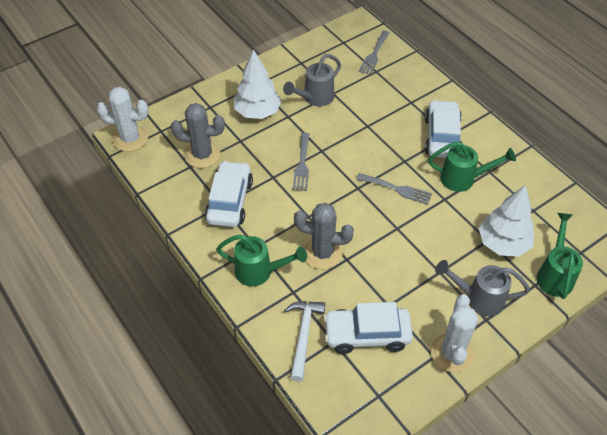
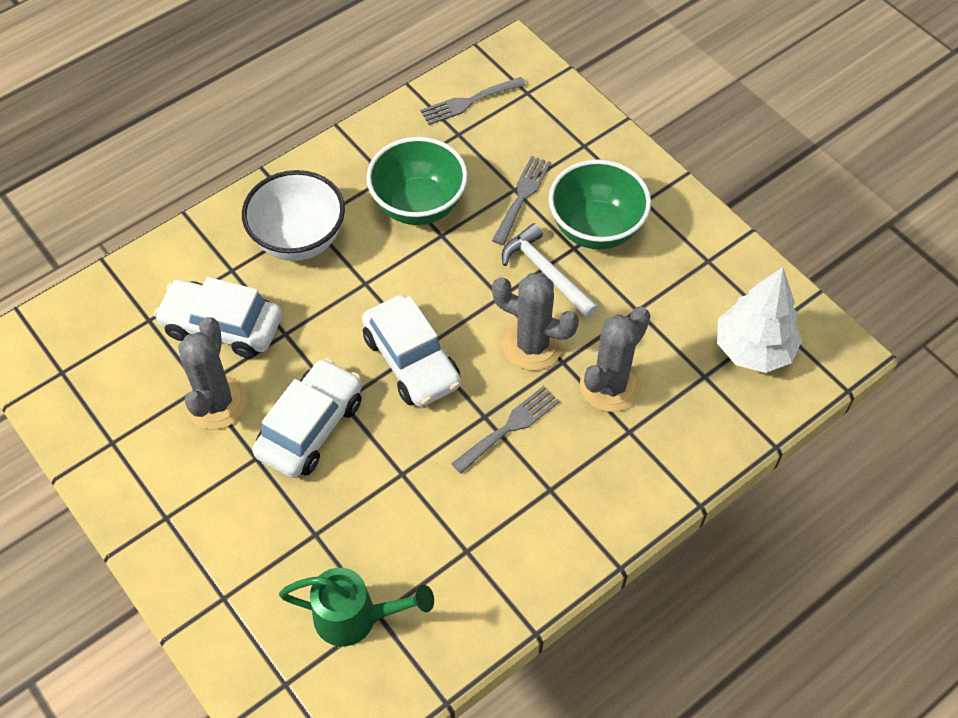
green bowl: none = 0 -> [366,137,468,225] [549,160,651,249] = 2
green watering can: [216,234,307,286] [428,141,516,192] [536,213,583,299] = 3 -> [279,568,434,646] = 1
grey cactus: [171,103,225,168] [294,203,354,269] = 2 -> [178,317,247,429] [492,273,579,370] [580,307,650,412] = 3
grey watering can: [283,54,341,106] [435,260,530,316] = 2 -> none = 0
white bowl: none = 0 -> [242,170,345,261] = 1
white cactus: [97,87,149,152] [431,294,478,373] = 2 -> none = 0
white tree: [234,49,282,119] [479,185,534,257] = 2 -> [717,267,802,373] = 1

